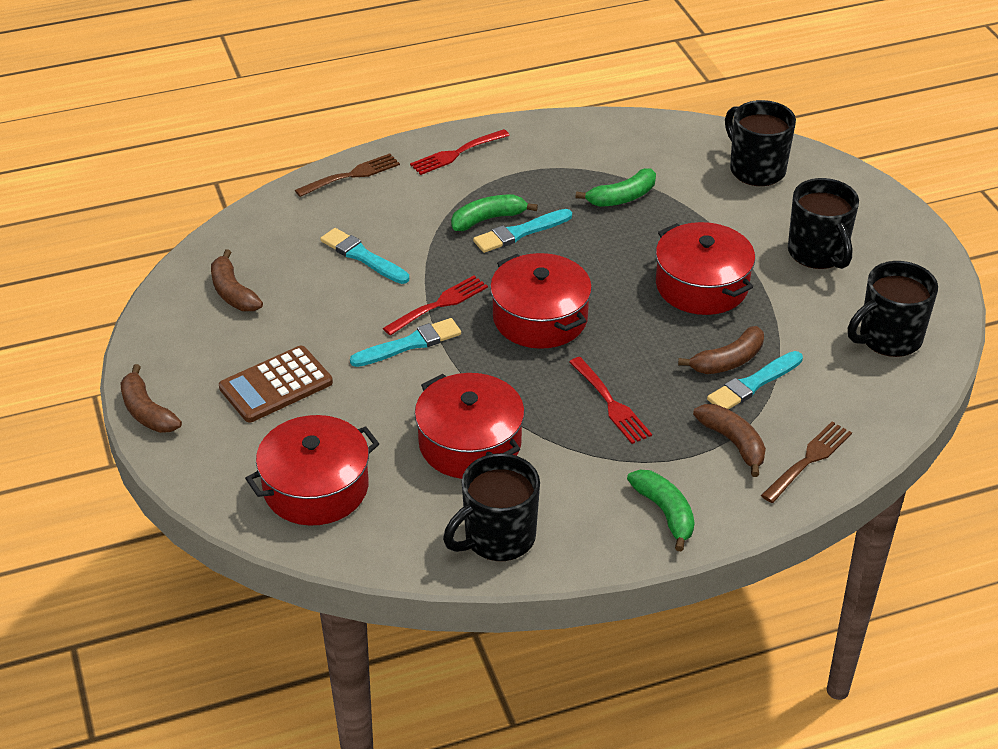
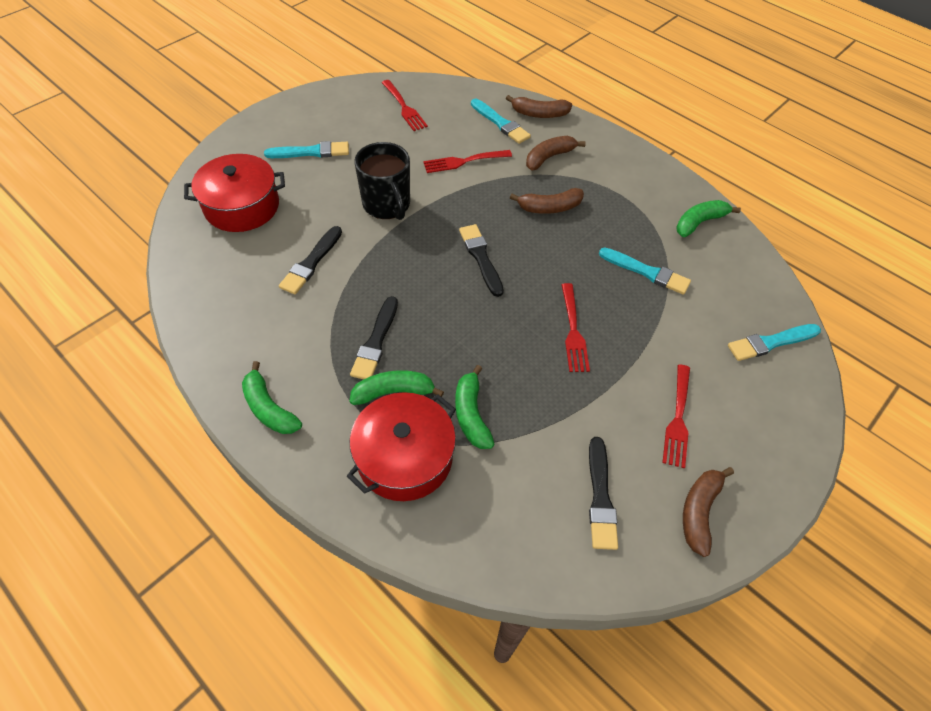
black brush: none = 0 -> [279,226,342,294] [350,296,398,380] [459,224,504,297] [589,437,618,550] = 4
black mug: [443,453,540,561] [725,100,796,186] [788,178,859,269] [848,261,938,357] = 4 -> [355,142,410,220] = 1
brown calculator: [219,346,333,422] = 1 -> none = 0
brown fork: [295,153,400,197] [761,422,852,503] = 2 -> none = 0
green banana: [451,195,538,231] [576,168,656,207] [627,470,695,551] = 3 -> [242,361,302,434] [349,370,444,405] [455,365,494,449] [676,200,741,237] = 4
red fork: [383,275,488,336] [410,129,510,175] [569,357,652,444] = 3 -> [382,80,428,131] [423,150,512,173] [562,283,590,372] [662,364,690,469] = 4
red pot: [245,415,379,526] [415,373,525,479] [490,253,592,349] [656,222,755,315] = 4 -> [184,154,285,232] [347,392,456,501] = 2

